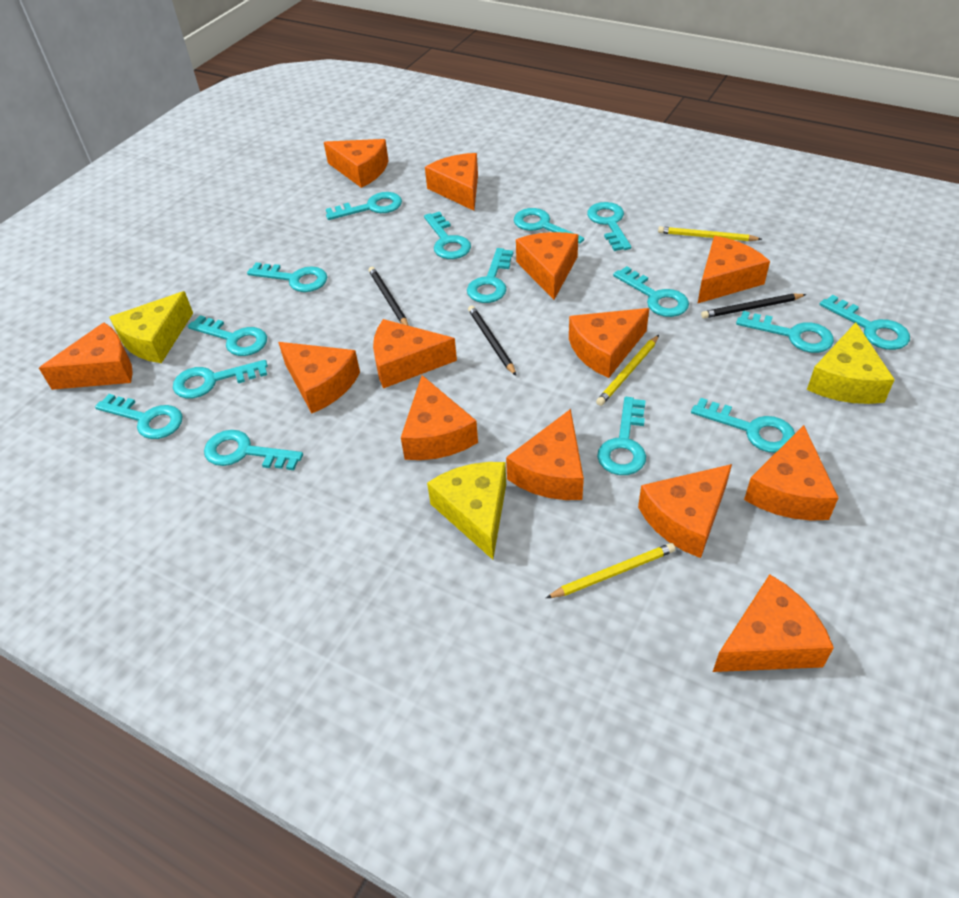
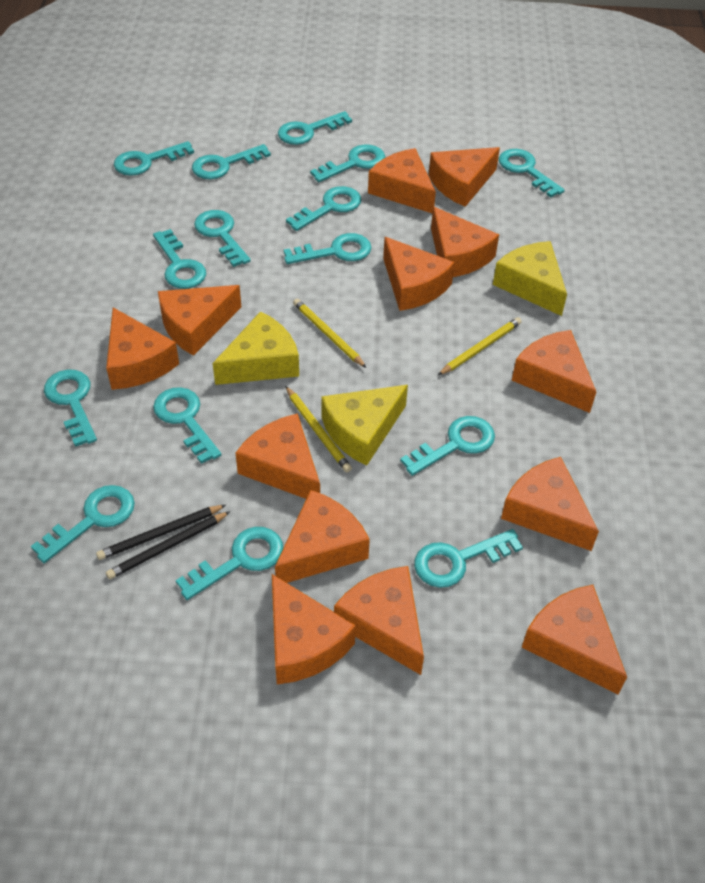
black pencil: [369,267,409,326] [468,305,516,376] [701,294,807,319] = 3 -> [96,505,226,560] [106,511,230,579] = 2

